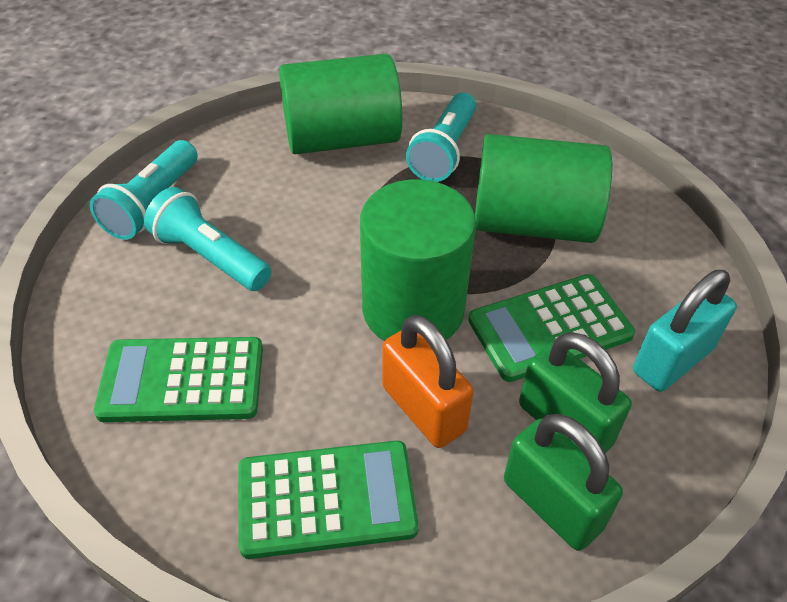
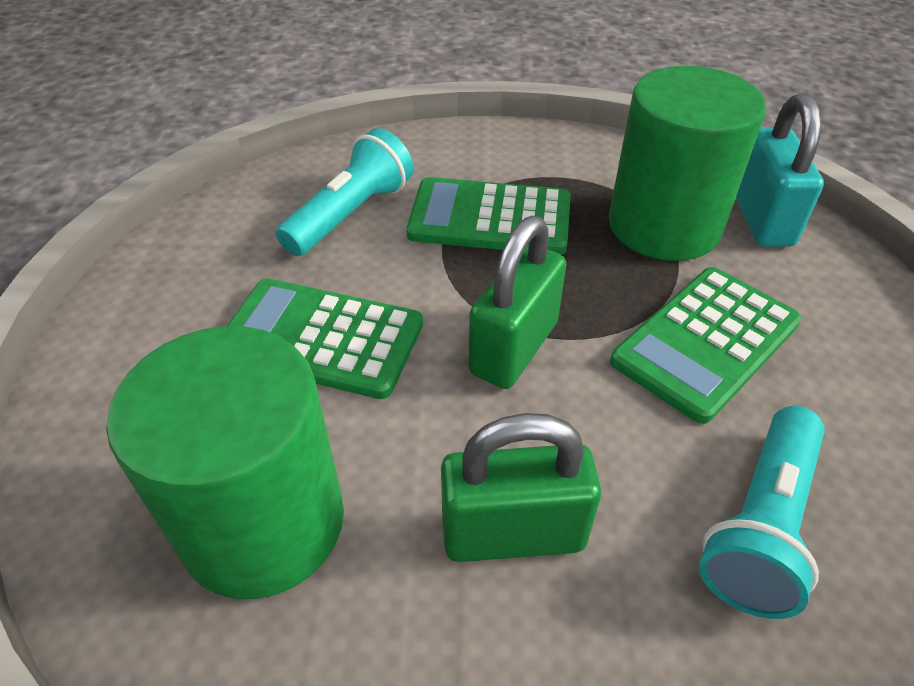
green cylinder: [279,54,403,154] [360,179,476,341] [475,134,612,243] = 3 -> [106,326,344,599] [609,66,766,261] = 2
orange padlock: [382,315,474,448] = 1 -> none = 0
turquoise flashlight: [90,140,198,240] [144,187,271,291] [406,93,476,182] = 3 -> [276,128,413,256] [699,406,825,619] = 2

